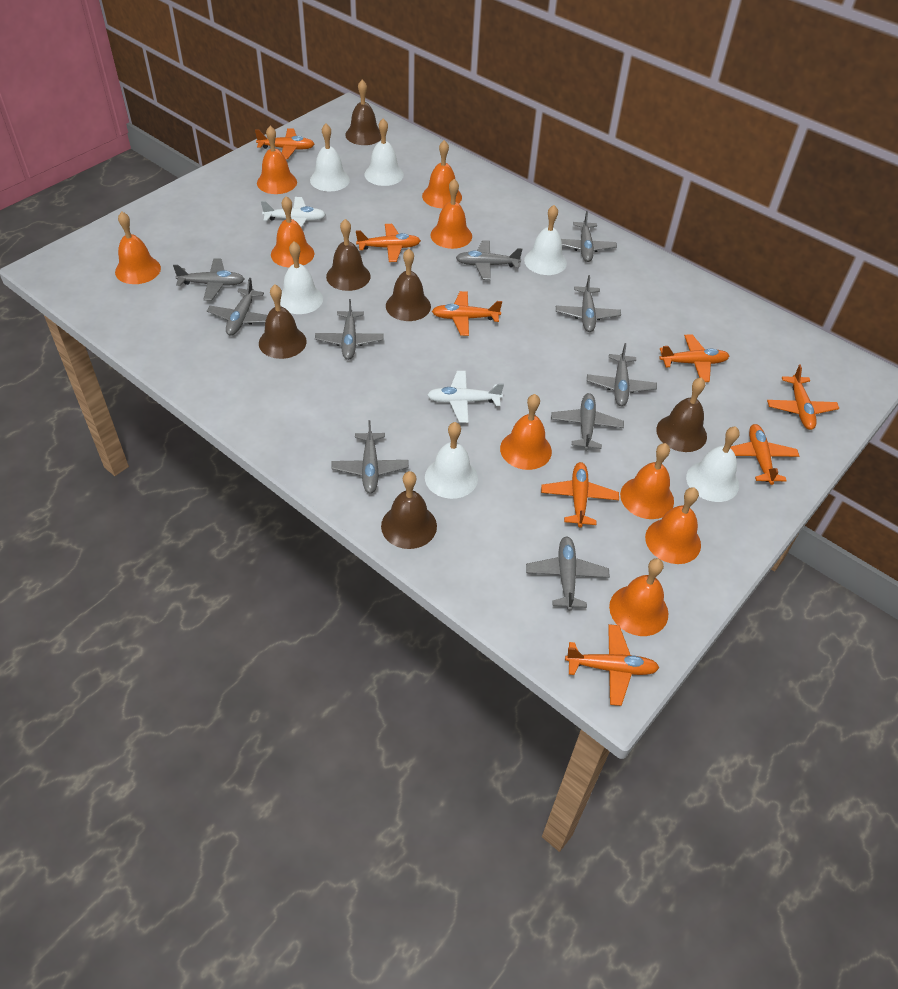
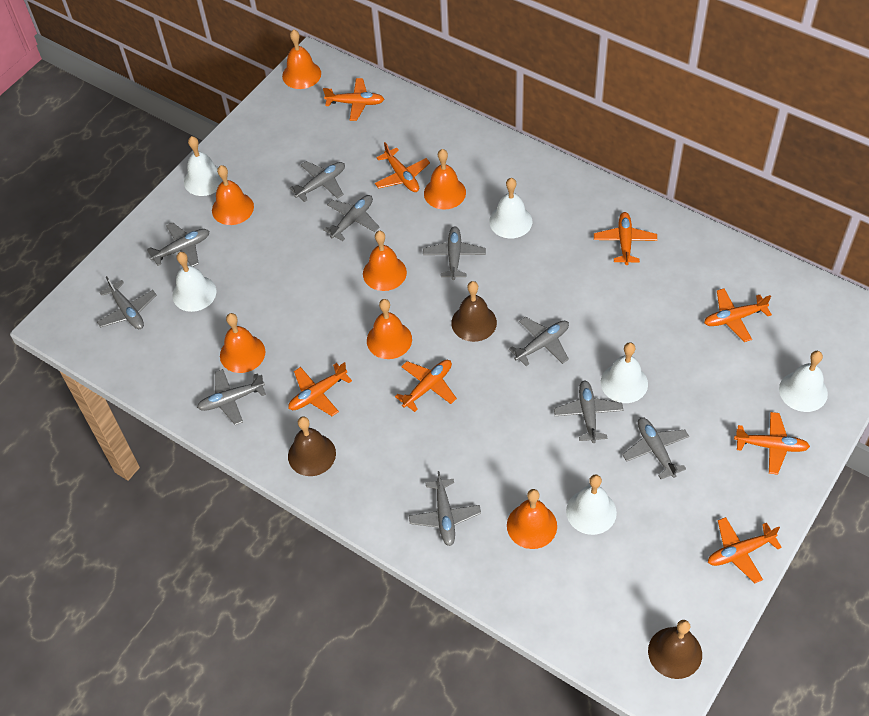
brown bell: [259,284,307,359] [326,219,371,291] [345,80,381,145] [381,471,437,549] [386,249,431,321] [656,377,707,452] = 6 -> [288,416,336,476] [451,281,497,342] [648,620,702,679] = 3
orange bell: [115,211,161,284] [257,126,297,194] [271,196,314,268] [422,140,462,208] [430,179,472,249] [500,394,552,470] [609,558,668,636] [620,443,674,519] [645,487,701,564] = 9 -> [212,165,254,225] [220,313,265,373] [282,29,321,89] [363,231,407,291] [367,299,412,359] [424,149,466,209] [507,489,557,549] = 7
white plane: [261,197,326,228] [428,371,504,423] = 2 -> none = 0

